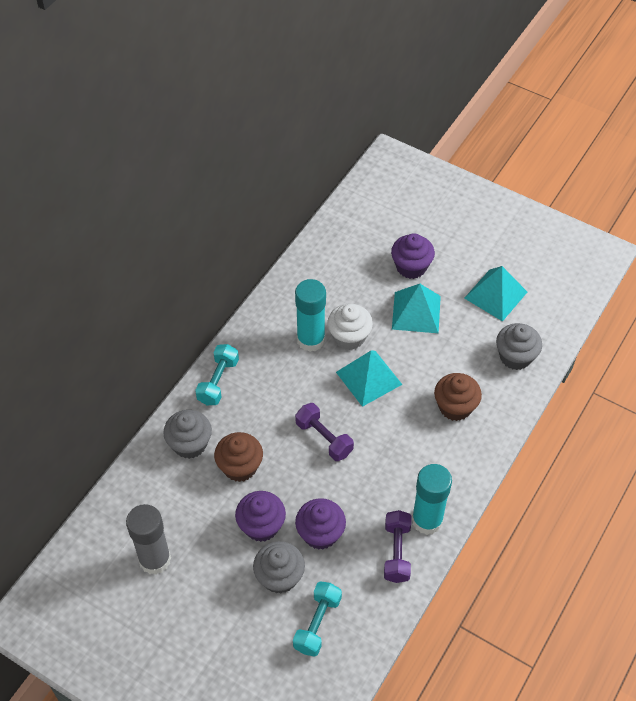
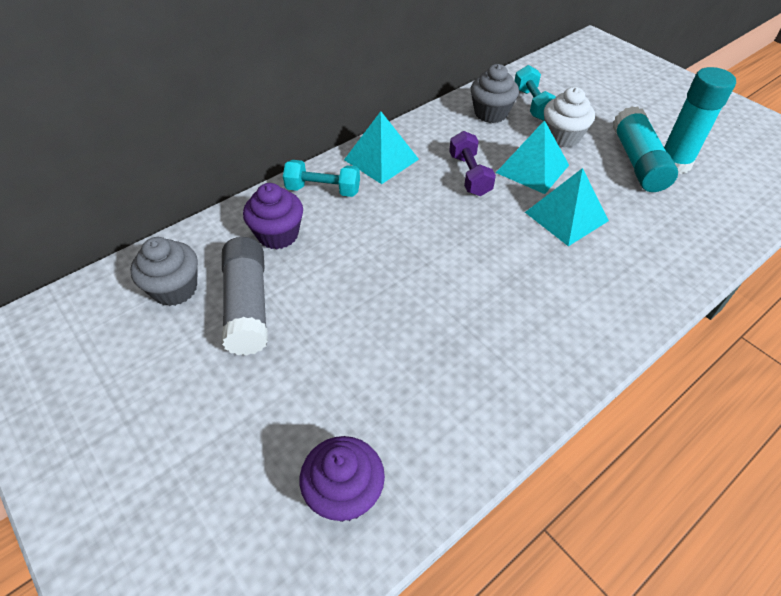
brown cupcake: [214,432,263,482] [434,373,482,421] = 2 -> none = 0
grey cupcake: [163,410,212,459] [253,541,305,594] [496,323,542,370] = 3 -> [130,237,198,306] [471,64,519,123] = 2
purple cupcake: [235,491,286,542] [295,498,346,550] [391,233,435,279] = 3 -> [243,183,303,249] [300,436,385,522] = 2
purple dumbbell: [295,403,354,461] [384,510,412,583] = 2 -> [449,131,496,196] = 1

